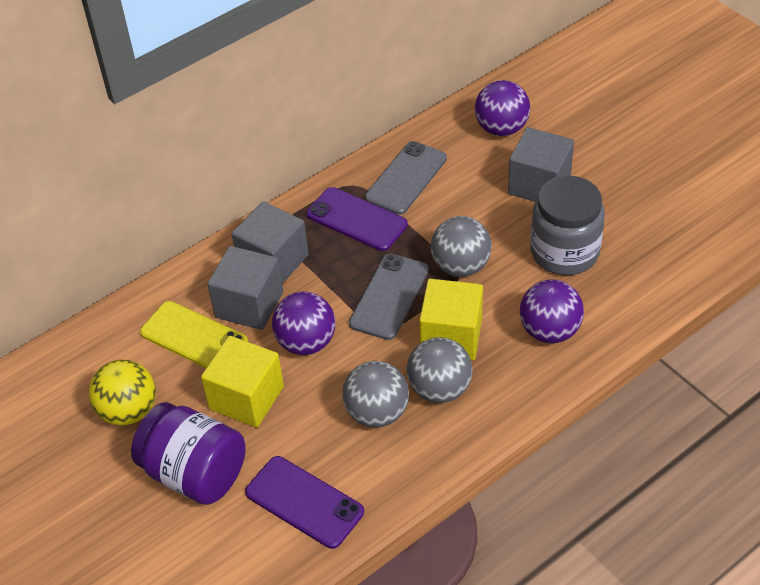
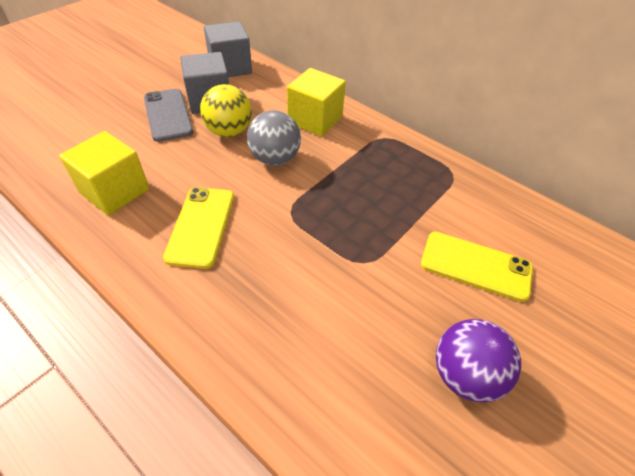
grey ball: [342,361,409,428] [407,337,473,403] [431,216,492,277] = 3 -> [247,110,301,166] = 1
grey cube: [207,246,283,330] [232,201,309,284] [508,127,574,202] = 3 -> [180,52,229,114] [204,22,252,77] = 2
grey jar: [530,176,605,275] = 1 -> none = 0
grey phone: [349,254,429,340] [365,141,447,215] = 2 -> [144,89,194,142] = 1
purple ball: [272,291,335,355] [475,80,530,136] [520,279,584,343] = 3 -> [436,319,521,402] = 1
purple jar: [131,402,246,505] = 1 -> none = 0
purple phone: [245,456,364,549] [307,187,408,251] = 2 -> none = 0
yellow phone: [140,301,248,368] = 1 -> [163,187,234,269] [421,232,533,302] = 2

